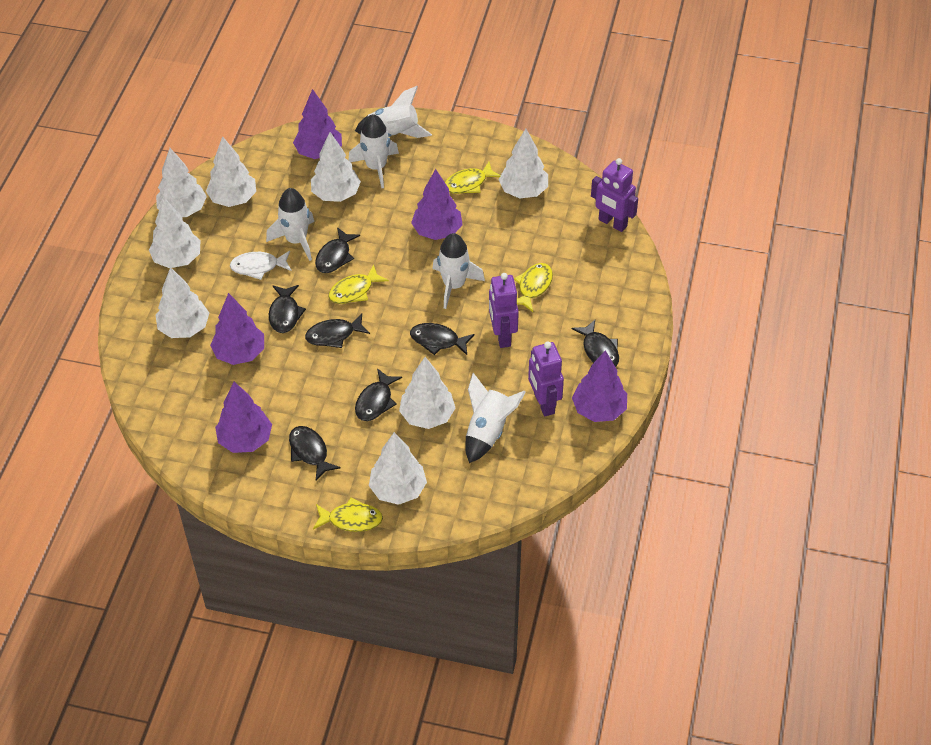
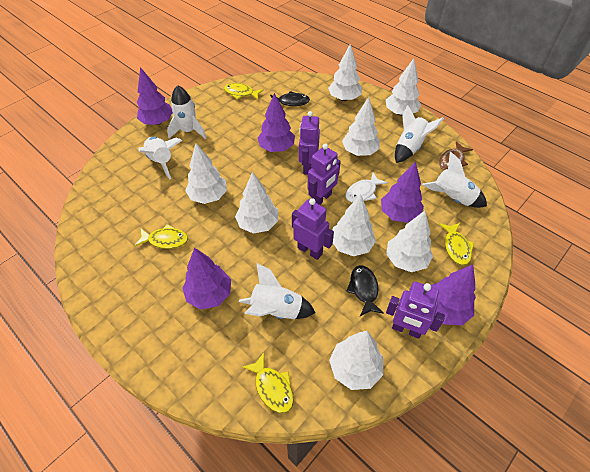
black fish: [269,285,306,333] [289,426,341,481] [305,314,370,348] [315,227,360,273] [355,368,402,421] [410,323,475,355] [571,320,619,367] = 7 -> [270,91,310,106] [346,265,384,316] = 2
brown fish: none = 0 -> [439,141,473,170] = 1
purple robot: [489,273,519,348] [528,341,564,416] [591,158,638,232] = 3 -> [292,198,334,260] [299,111,320,175] [307,143,341,205] [386,282,445,339] = 4

